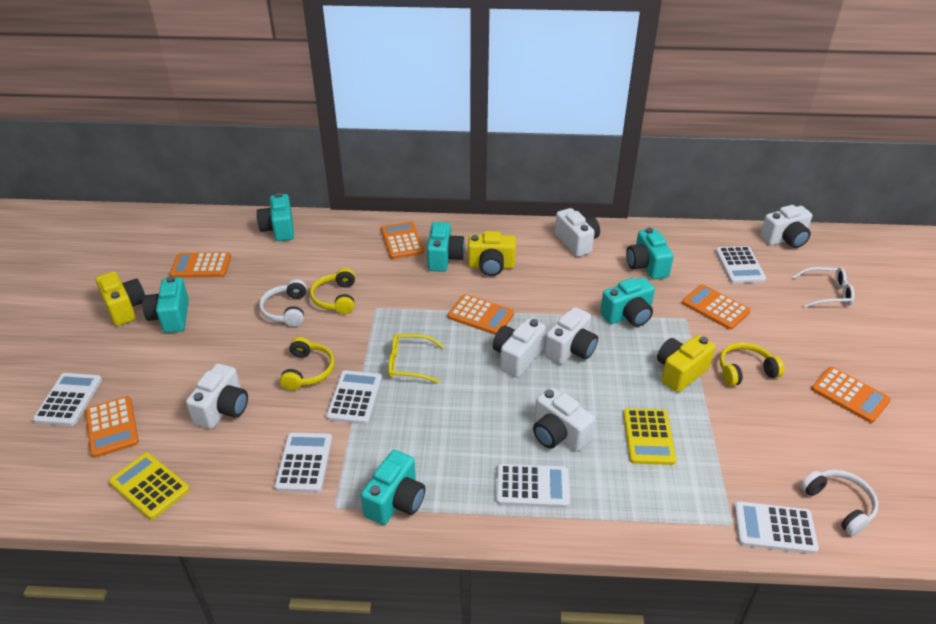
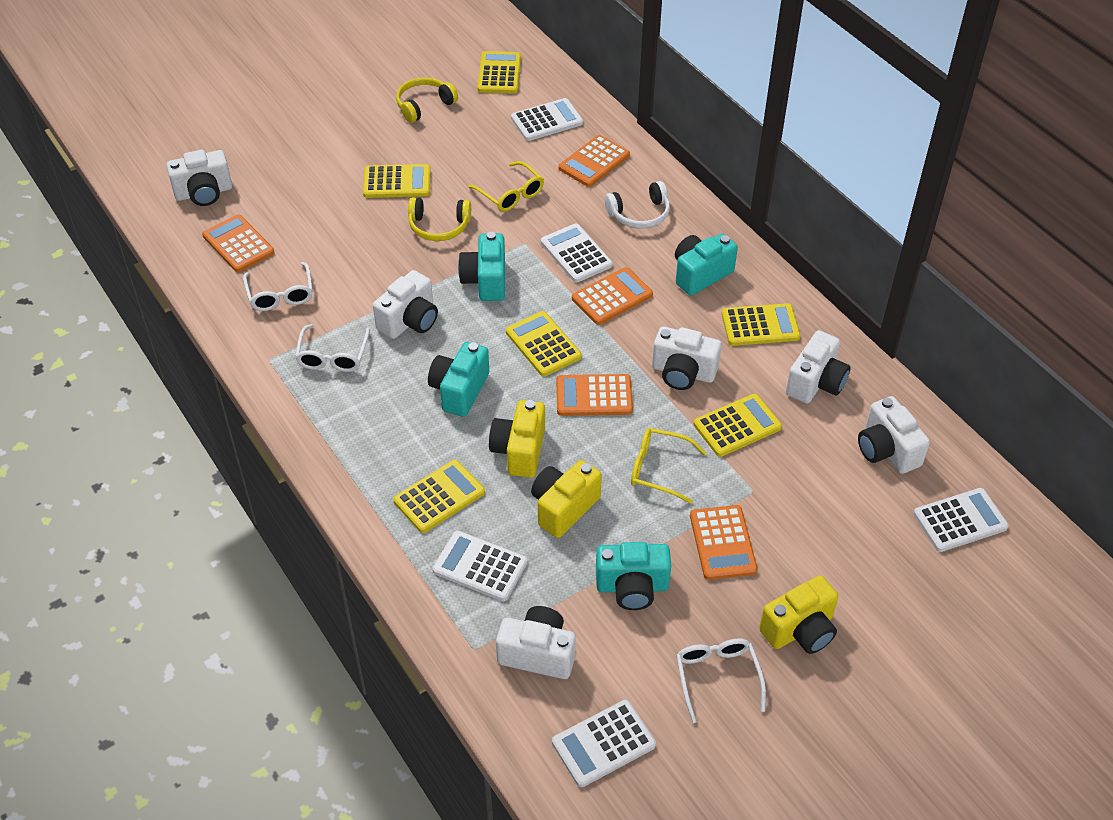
orange calculator: [85,396,139,458] [170,252,231,278] [381,222,424,259] [448,294,514,335] [682,284,750,330] [811,367,891,423] = 6 -> [202,214,274,272] [556,374,633,416] [559,135,630,187] [572,267,653,325] [690,505,758,580] = 5
turquoise camera: [142,276,189,333] [257,193,294,241] [361,450,425,525] [427,222,465,272] [600,277,655,327] [626,228,674,279] = 6 -> [428,342,489,417] [458,232,505,301] [596,542,671,610] [675,233,738,296] = 4
white calculator: [33,373,102,426] [275,433,332,492] [326,370,382,424] [496,464,570,508] [716,246,766,283] [734,501,819,554] = 6 -> [433,531,528,601] [511,98,583,141] [541,224,612,282] [552,700,656,787] [914,488,1009,552] = 5
white glasses: [792,267,855,308] = 1 -> [243,262,313,311] [295,324,370,372] [676,638,766,723] = 3
white headphones: [259,279,307,327] [801,470,878,536] = 2 -> [605,181,670,229] = 1
yellow calculator: [109,453,190,520] [623,408,676,465] = 2 -> [363,164,430,198] [393,460,485,533] [477,51,521,93] [506,311,582,377] [693,394,782,457] [721,303,800,346] = 6
yellow glasses: [388,334,444,383] = 1 -> [468,161,544,212] [631,428,707,504] = 2
yellow headphones: [280,337,334,391] [310,268,355,314] [719,342,784,386] = 3 -> [396,77,458,123] [408,197,471,241] = 2

